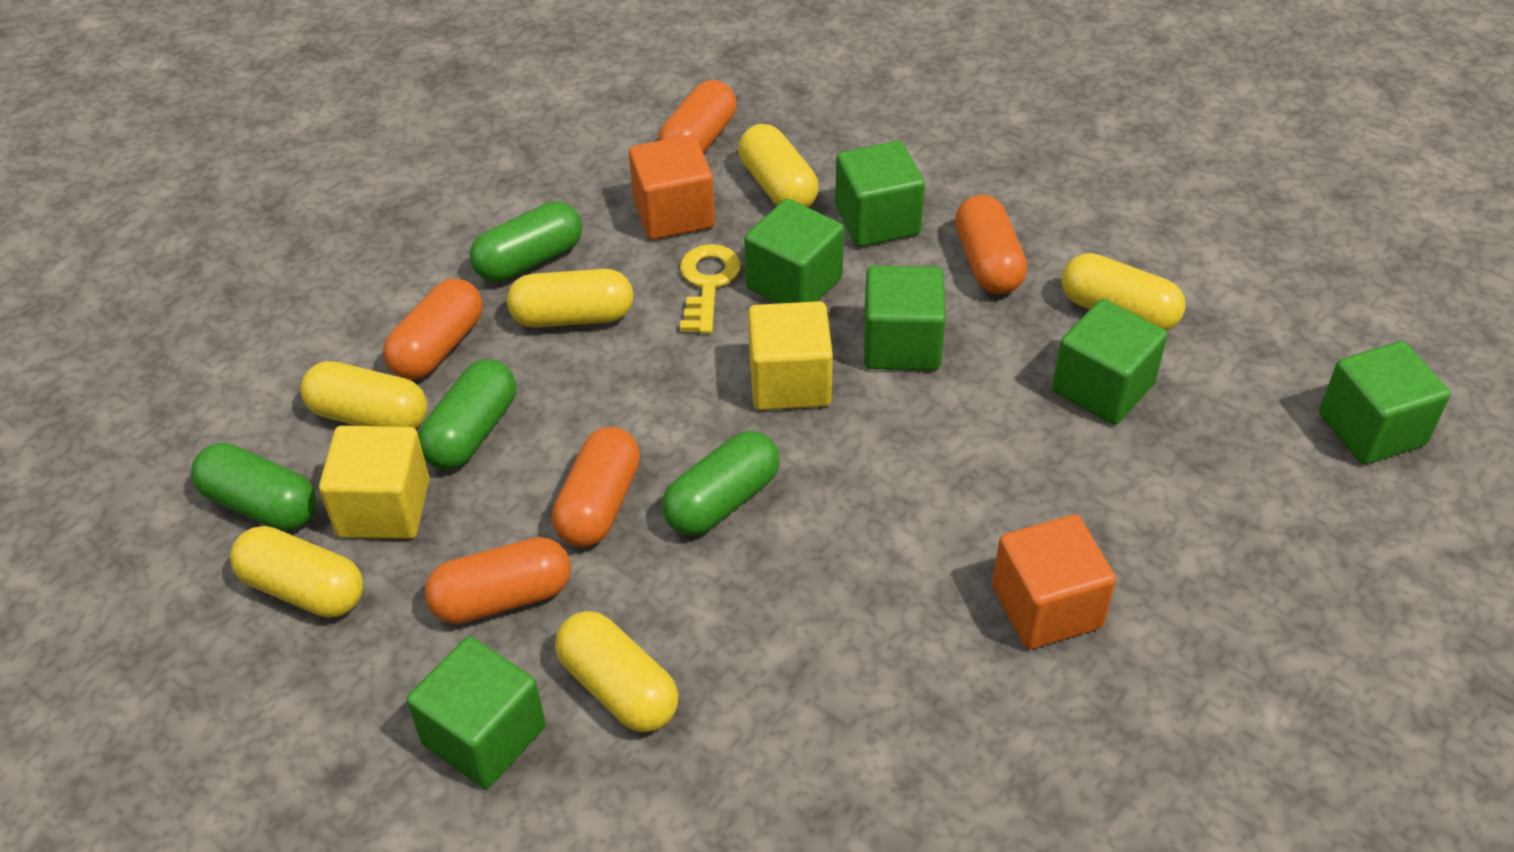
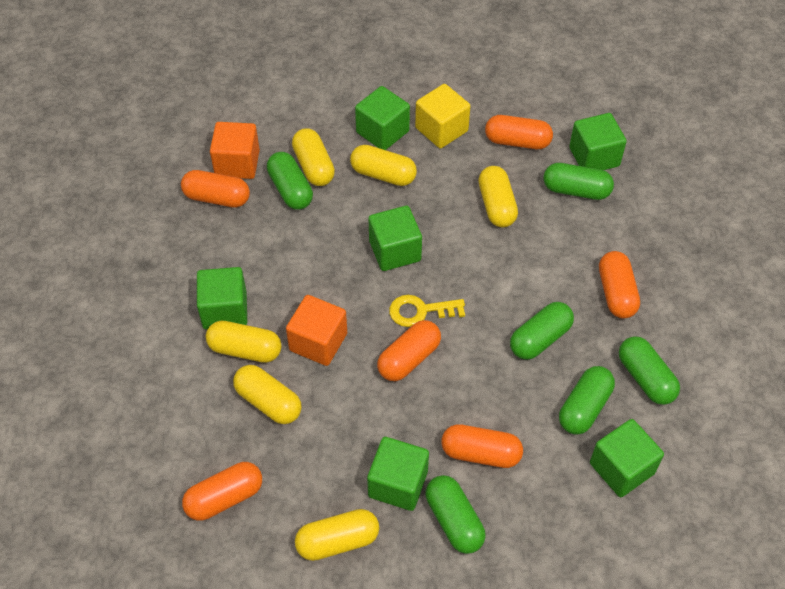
green capsule: [191,443,316,531] [418,359,516,469] [470,201,582,282] [662,431,780,536] = 4 -> [267,152,313,210] [425,475,486,554] [510,302,574,360] [543,163,614,200] [559,366,615,435] [619,336,680,405] = 6
orange capsule: [383,278,483,380] [424,537,571,624] [552,427,640,547] [658,80,736,154] [955,195,1027,294] = 5 -> [181,170,250,208] [182,462,262,521] [377,320,441,381] [441,424,523,468] [485,115,553,149] [599,251,640,319] = 6
yellow cube: [319,426,430,539] [748,301,833,410] = 2 -> [415,84,470,149] = 1

